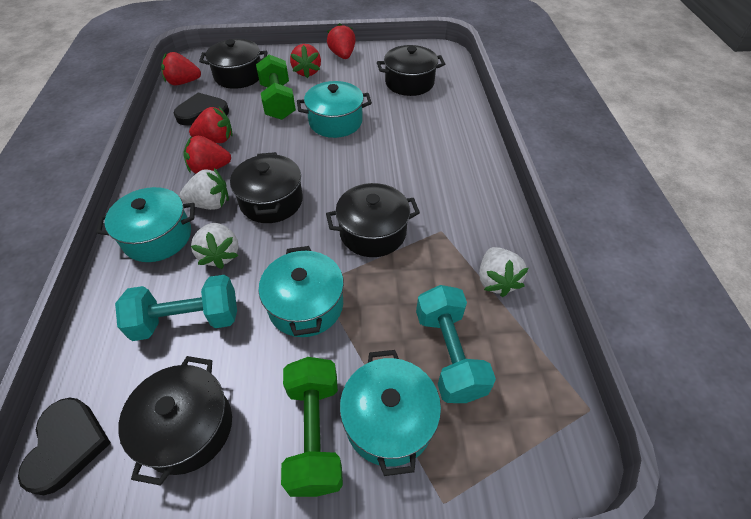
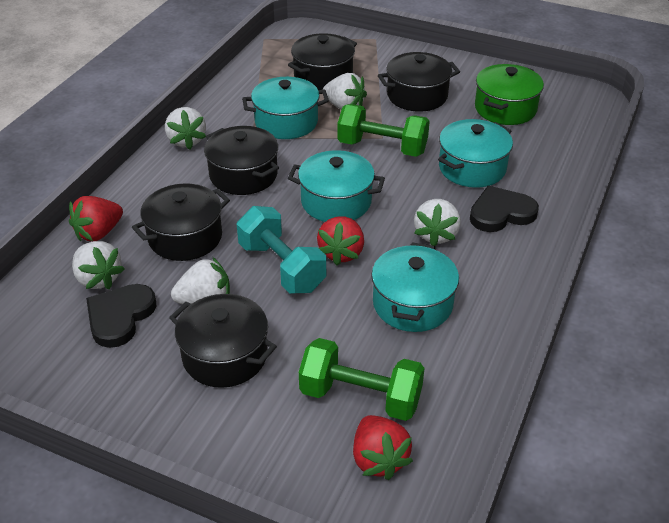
green pot: none = 0 -> [475,64,544,125] = 1
red strawberry: [161,52,201,85] [184,136,231,173] [189,107,233,143] [290,44,321,78] [327,23,356,59] = 5 -> [69,196,123,241] [317,217,364,266] [353,415,413,480] = 3
turquoise dumbbell: [115,275,237,341] [416,285,496,403] = 2 -> [237,206,326,293] = 1
white strawberry: [179,168,229,210] [191,223,239,269] [479,247,529,297] = 3 -> [72,241,125,290] [165,107,206,150] [171,257,230,304] [323,73,367,110] [414,199,461,246] = 5

